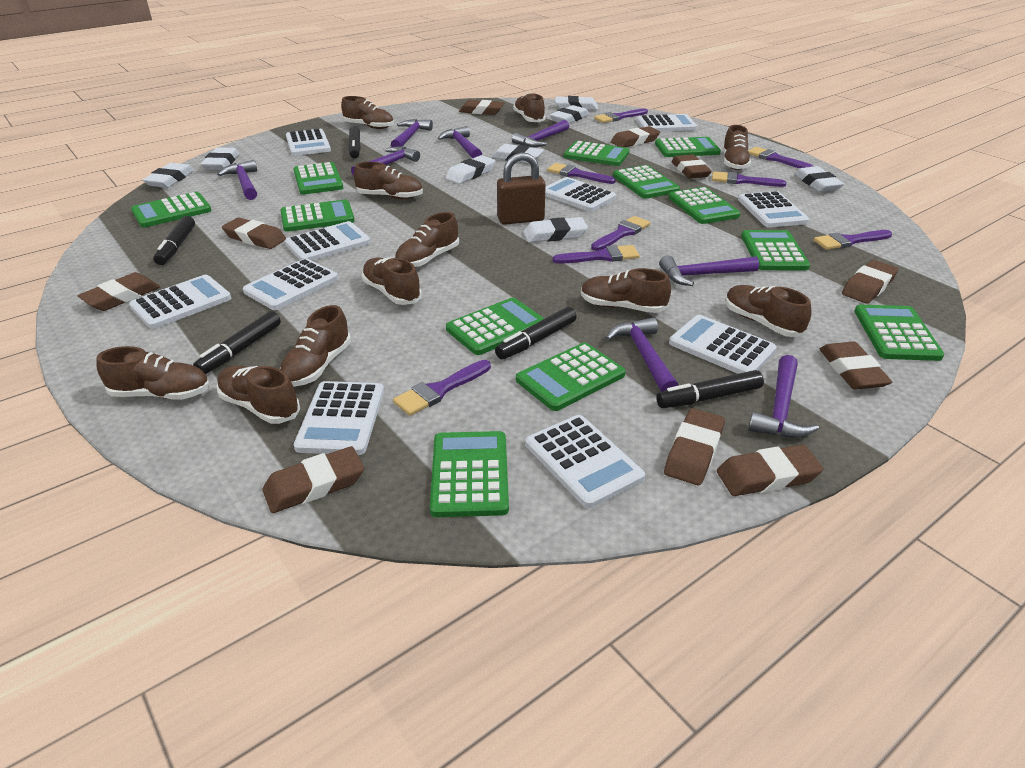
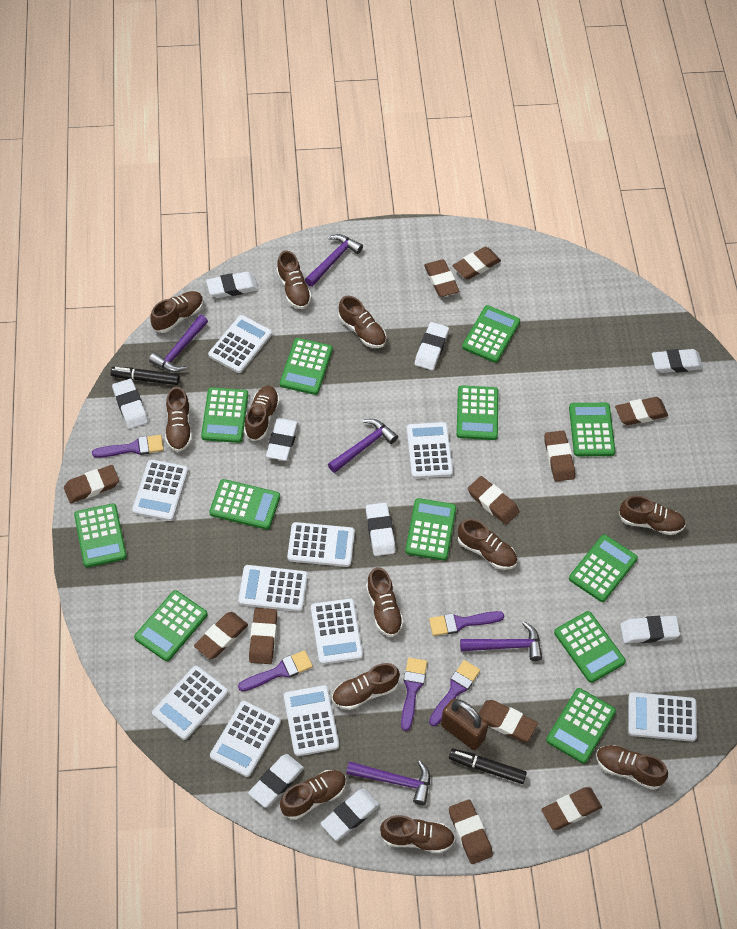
black marker: [153,216,195,265] [193,311,281,374] [348,126,361,158] [495,307,576,360] [656,370,764,408] = 5 -> [110,367,180,385] [449,749,527,784] = 2
brown eraser: [78,272,160,311] [222,218,286,249] [262,446,364,513] [459,100,504,115] [611,126,660,147] [664,408,725,485] [672,154,712,179] [717,445,823,496] [820,342,892,390] [842,260,898,304] = 10 -> [64,465,119,503] [194,612,248,659] [249,608,277,664] [424,260,459,297] [449,799,493,864] [453,247,501,280] [468,476,519,525] [479,700,538,742] [541,787,602,830] [544,431,575,481] [615,397,668,425] = 11
brown shoe: [97,346,209,400] [217,366,300,424] [280,305,351,387] [341,96,394,129] [354,162,423,199] [362,258,422,305] [395,212,459,268] [513,93,546,122] [581,268,671,313] [722,125,751,170] [726,285,811,337] = 11 -> [150,291,203,333] [165,387,192,452] [244,386,280,441] [276,250,312,309] [280,770,346,820] [332,663,400,710] [338,296,386,348] [366,567,404,637] [380,815,455,853] [458,519,517,570] [596,745,668,790] [619,496,686,535] = 12
purple brush: [393,360,491,416] [547,163,616,184] [552,245,640,264] [591,216,650,251] [594,108,648,123] [712,171,786,187] [748,147,813,168] [814,230,892,250] = 8 -> [92,435,164,458] [238,650,313,691] [401,658,427,731] [429,611,504,636] [429,660,480,726] = 5
purple hammer: [217,160,257,200] [351,146,420,176] [391,119,433,147] [438,126,482,158] [512,120,569,147] [606,317,678,392] [659,255,759,286] [748,355,819,438] = 8 -> [149,315,208,372] [305,234,363,287] [328,419,398,473] [346,760,430,805] [460,621,542,661] = 5
white eraser: [143,163,194,188] [201,148,239,170] [446,155,495,184] [491,144,544,164] [523,217,588,243] [550,105,589,123] [555,96,598,110] [794,166,844,192] = 8 -> [112,379,148,429] [206,272,258,298] [248,754,304,808] [266,418,298,461] [321,789,379,840] [366,503,396,556] [415,322,449,370] [620,616,680,643] [652,349,703,373] = 9

